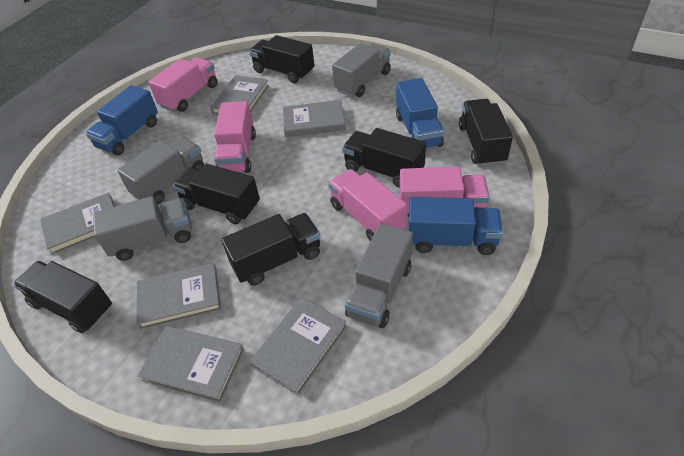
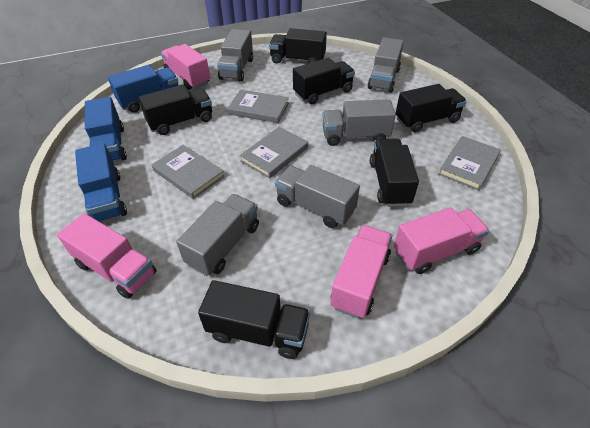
grey book: [40,193,115,255] [136,263,221,329] [137,326,244,402] [210,75,269,115] [249,297,347,396] [283,100,346,137] = 6 -> [152,145,225,199] [227,90,289,123] [239,127,308,179] [439,136,501,191] = 4
grey truck: [93,196,192,261] [117,137,204,204] [332,43,391,97] [345,223,413,328] = 4 -> [176,194,259,276] [217,29,253,82] [275,165,360,228] [322,99,396,146] [367,37,404,93] = 5

